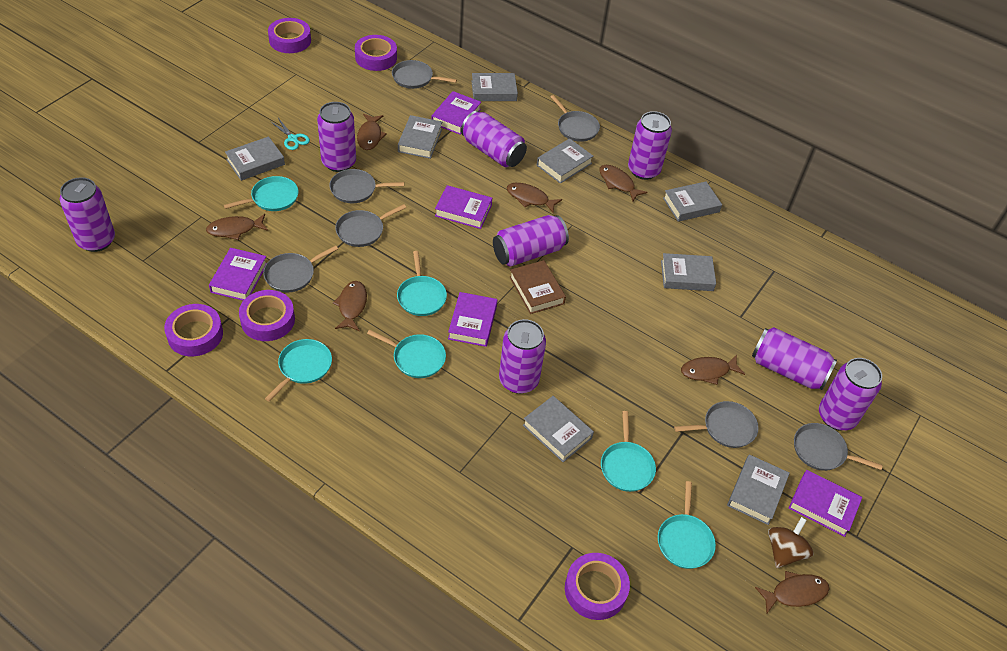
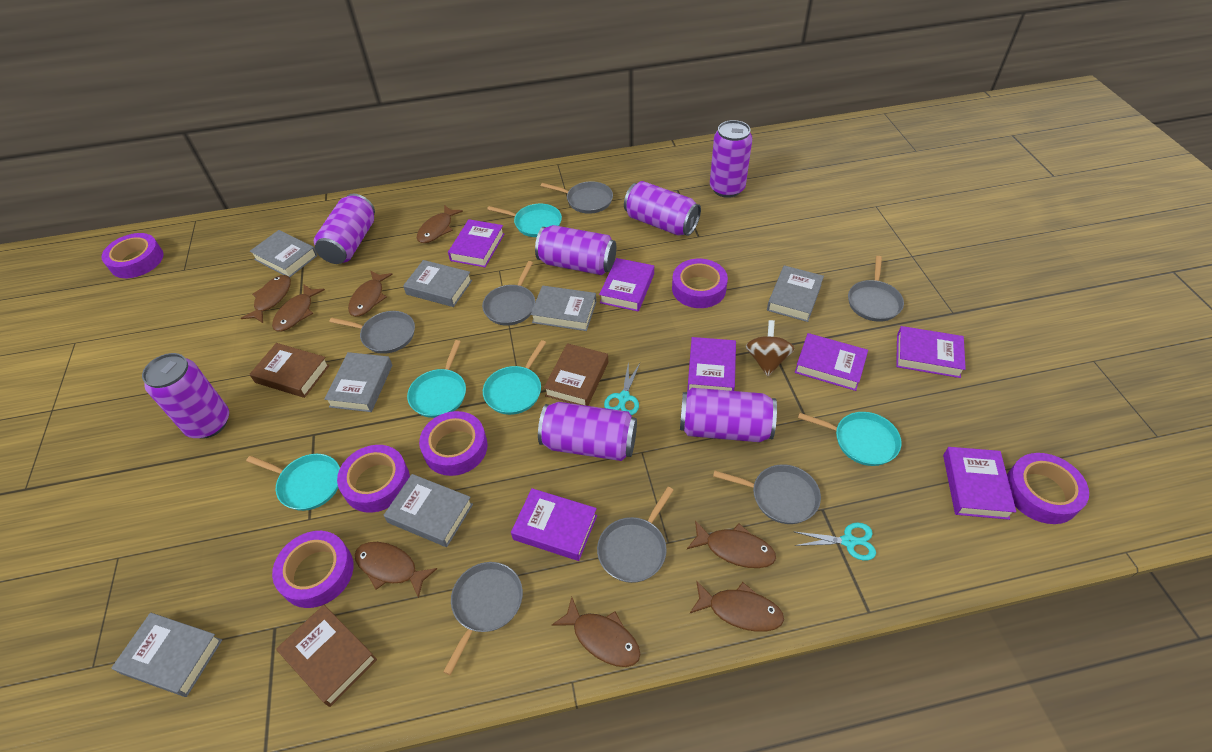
brown book: [510,260,566,314] = 1 -> [249,343,330,398] [276,605,377,707] [544,343,608,406] = 3
brown fish: [206,214,268,240] [333,281,367,331] [357,114,387,150] [507,183,562,214] [599,165,648,202] [681,355,745,385] [755,571,829,613] = 7 -> [241,275,291,323] [272,285,325,331] [348,270,393,317] [355,542,437,598] [417,205,463,243] [552,597,641,667] [687,520,776,568] [689,581,784,632] = 8
grey book: [225,136,285,181] [398,115,442,159] [471,73,518,101] [523,396,594,462] [537,138,593,184] [661,253,716,291] [663,182,722,222] [727,454,790,525] = 8 -> [111,613,222,697] [250,230,318,277] [324,352,392,412] [384,474,473,547] [403,260,472,307] [531,285,596,331] [767,265,824,322] = 7
purple book: [209,248,267,300] [431,91,481,135] [435,185,492,229] [448,292,498,347] [789,470,862,537] = 5 -> [448,219,504,267] [511,488,597,561] [599,258,654,312] [687,337,736,392] [795,333,868,391] [896,326,966,378] [943,447,1016,520] = 7
purple can: [60,177,115,252] [317,102,356,172] [461,111,527,167] [493,215,569,267] [499,319,546,394] [628,111,672,180] [752,327,837,390] [819,358,882,430] = 8 -> [142,353,229,439] [314,194,375,264] [535,225,616,275] [538,402,637,461] [624,181,701,236] [680,388,777,442] [710,120,752,198] = 7
purple tape: [164,304,223,356] [239,290,295,341] [268,18,311,53] [355,35,397,71] [565,553,630,620] = 5 -> [101,233,163,278] [272,531,354,608] [337,445,410,513] [419,411,488,476] [672,259,728,308] [1007,453,1089,524] = 6
turquoise pan: [224,176,299,211] [265,339,332,402] [367,330,446,378] [397,251,447,316] [601,411,656,492] [658,481,716,569] = 6 -> [246,454,340,511] [407,340,466,418] [483,340,546,415] [487,204,562,237] [798,412,902,466] = 5
turquoise scissors: [270,118,310,150] = 1 -> [604,361,640,415] [794,522,876,560] = 2

